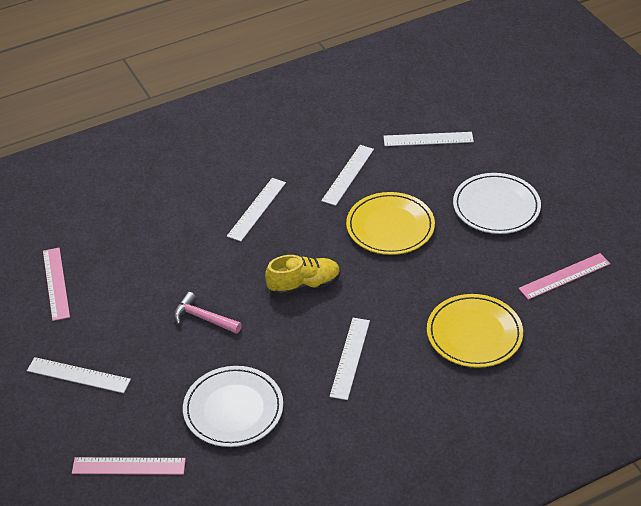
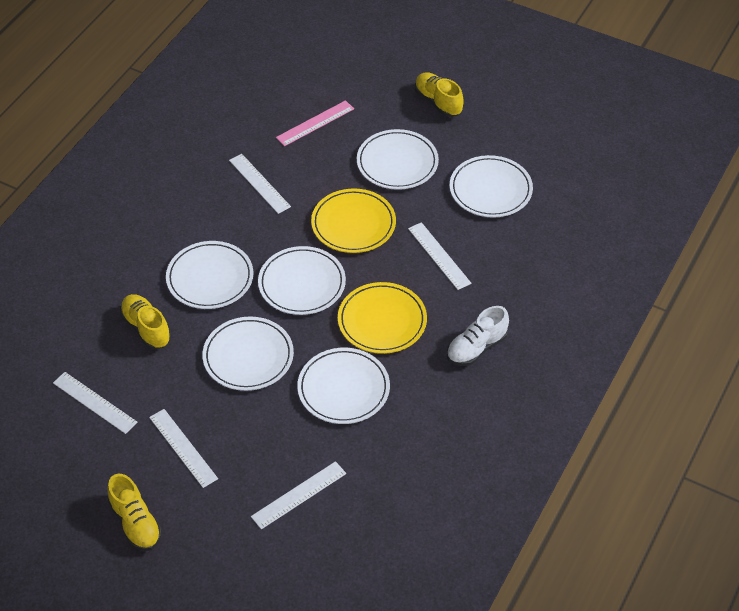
pink hammer: [174,292,242,334] = 1 -> none = 0
pink ruler: [43,248,70,321] [72,457,186,475] [519,253,610,300] = 3 -> [276,100,354,146] = 1
white plate: [183,366,283,447] [453,173,541,234] = 2 -> [166,241,253,309] [202,316,294,391] [258,246,346,315] [297,348,390,424] [357,129,439,190] [450,155,533,218] = 6
white shoe: none = 0 -> [447,306,509,366] = 1
yellow shoe: [265,255,340,296] = 1 -> [107,474,162,551] [120,294,171,349] [415,72,464,117] = 3

